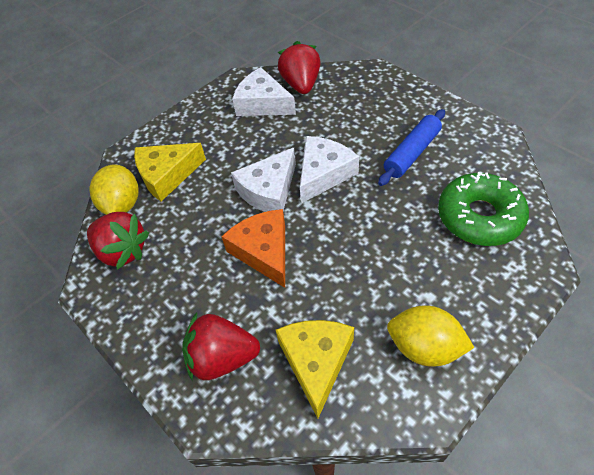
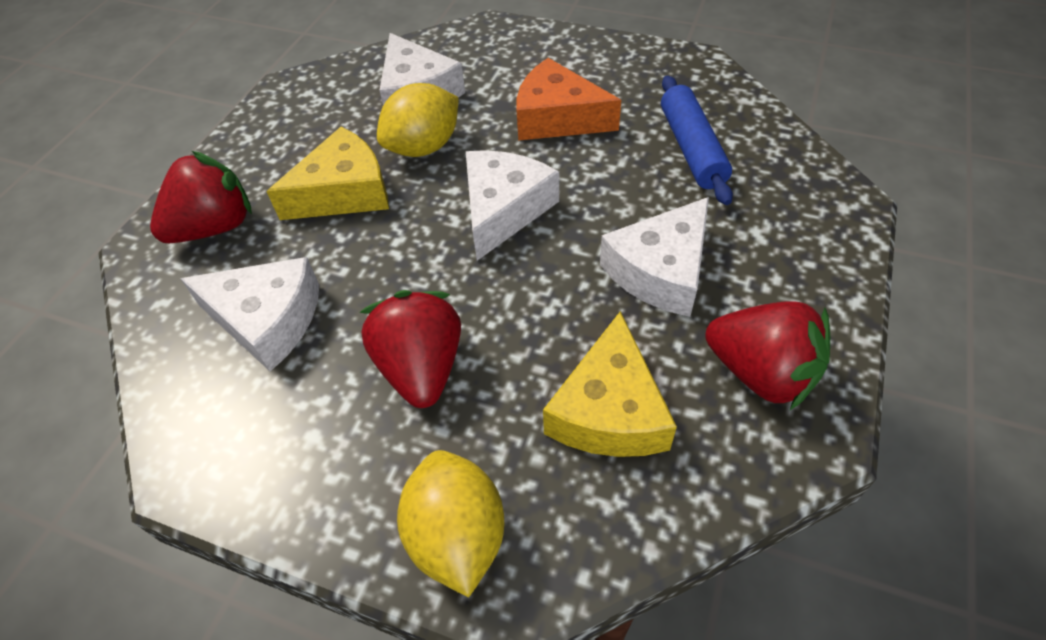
green donut: [438,172,529,246] = 1 -> none = 0
white cheese: [231,148,296,212] [232,67,296,116] [300,136,359,204] = 3 -> [180,257,319,372] [380,33,465,105] [466,150,559,261] [600,197,709,317] = 4

